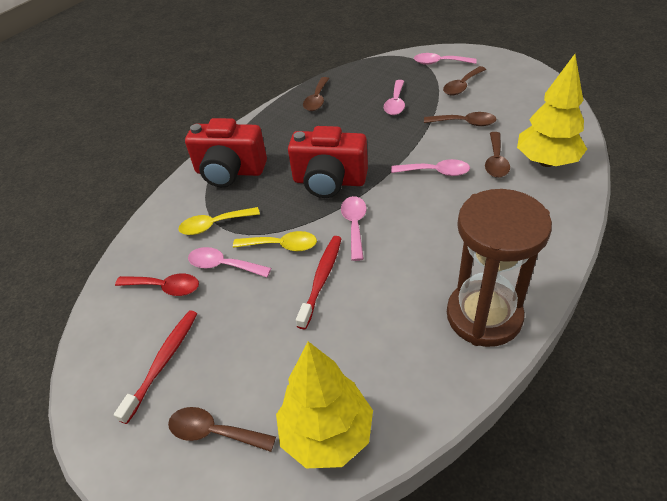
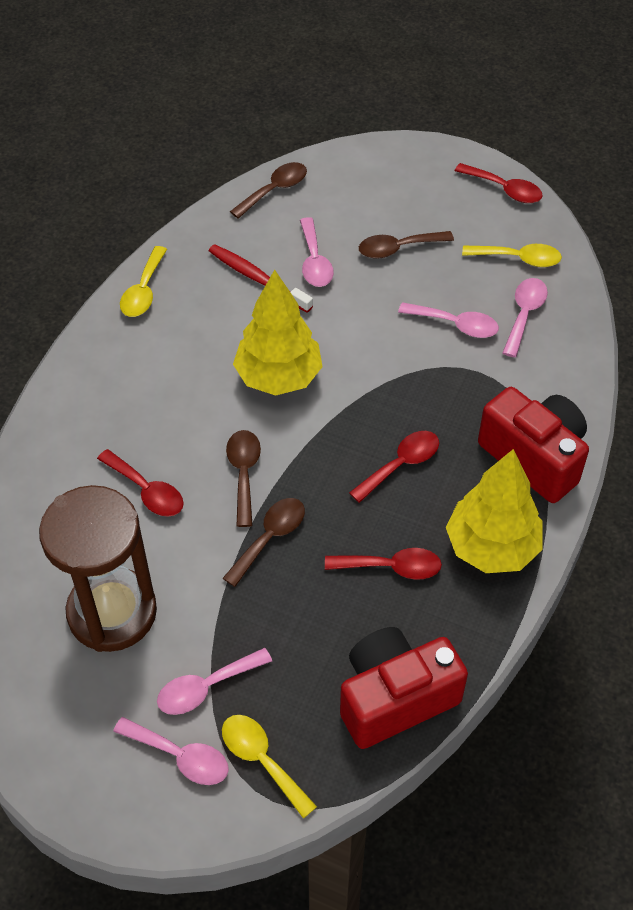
brown spoon: [168,407,276,452] [303,77,329,111] [424,112,497,126] [443,66,486,95] [485,132,510,178] = 5 -> [223,498,305,587] [226,430,261,527] [230,162,307,219] [359,231,454,259] = 4
red spoon: [115,273,199,296] = 1 -> [97,449,184,517] [325,548,442,580] [349,431,439,503] [455,163,543,203] = 4
red toothbrush: [114,310,197,424] [296,236,342,329] = 2 -> [209,244,313,313] = 1
yellow spoon: [178,207,260,235] [233,231,317,251] = 2 -> [120,246,167,317] [222,715,317,819] [462,244,562,267] = 3

